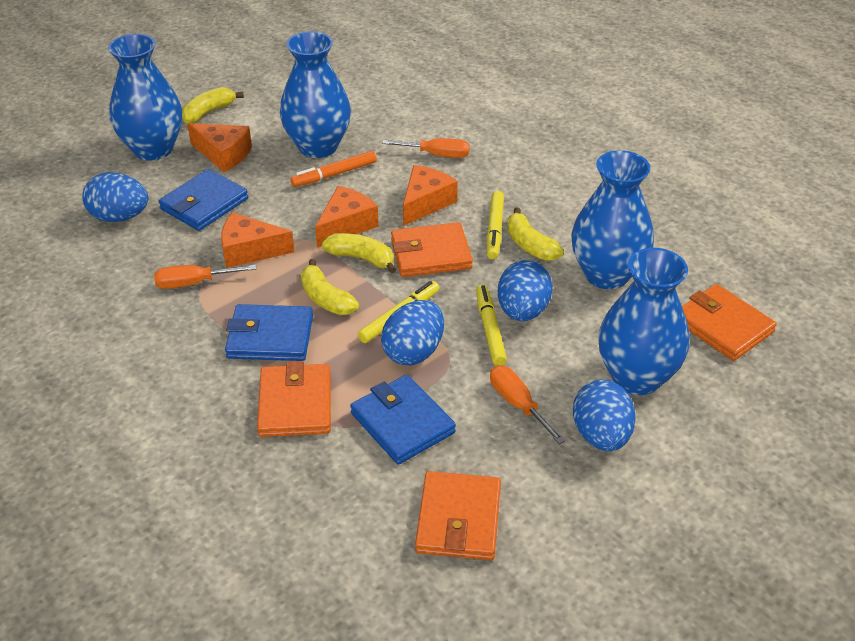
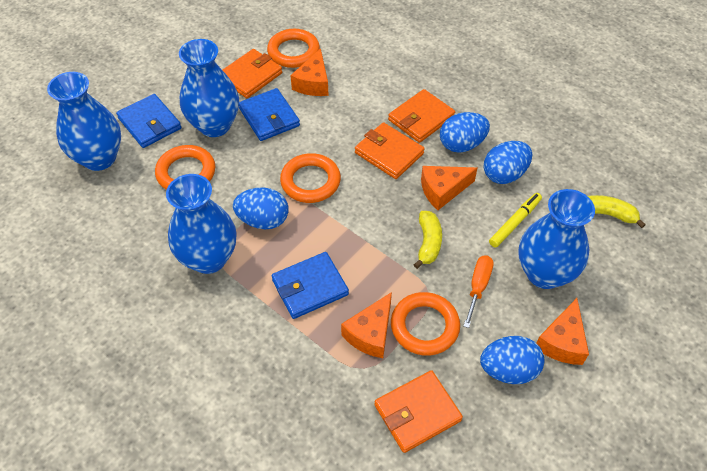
orange marker: [291,151,377,187] = 1 -> none = 0
orange ring: none = 0 -> [155,145,215,190] [267,29,320,68] [280,153,341,203] [391,292,460,356] = 4
orange screwdriver: [154,265,256,289] [382,138,470,158] [490,366,565,444] = 3 -> [463,255,494,328] = 1
yellow banana: [182,87,244,124] [301,259,359,315] [322,233,397,273] [507,208,564,261] = 4 -> [414,211,442,269] [588,195,646,228] = 2
yellow marker: [358,281,439,343] [476,285,507,366] [487,191,504,259] = 3 -> [489,193,542,248] = 1

